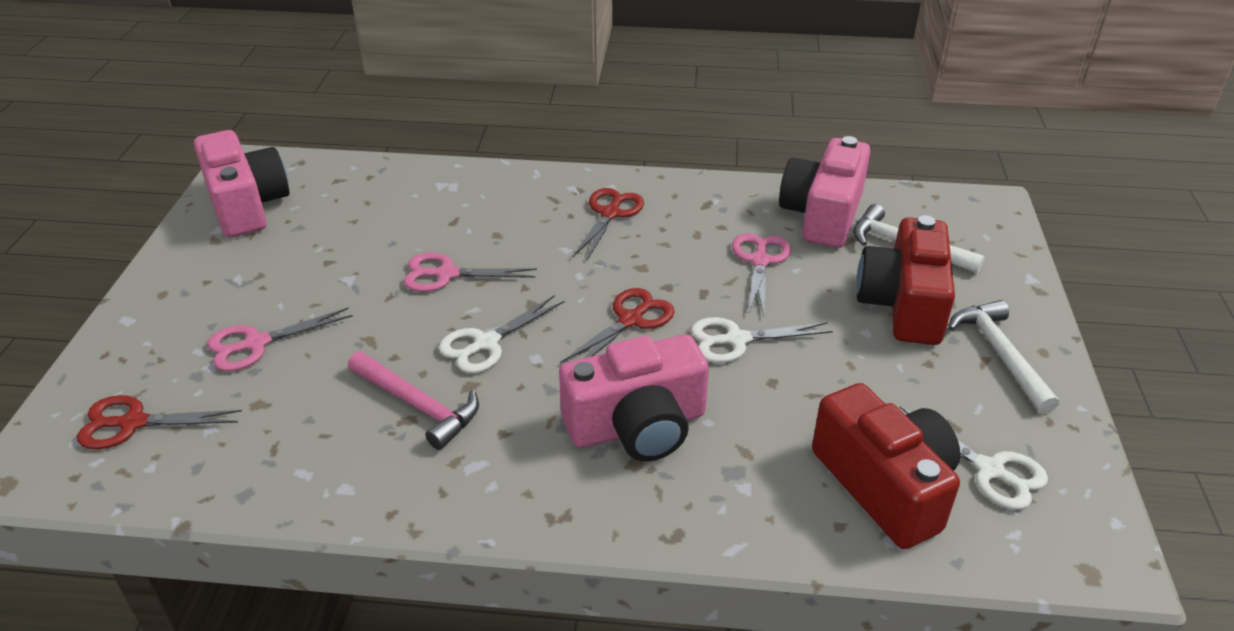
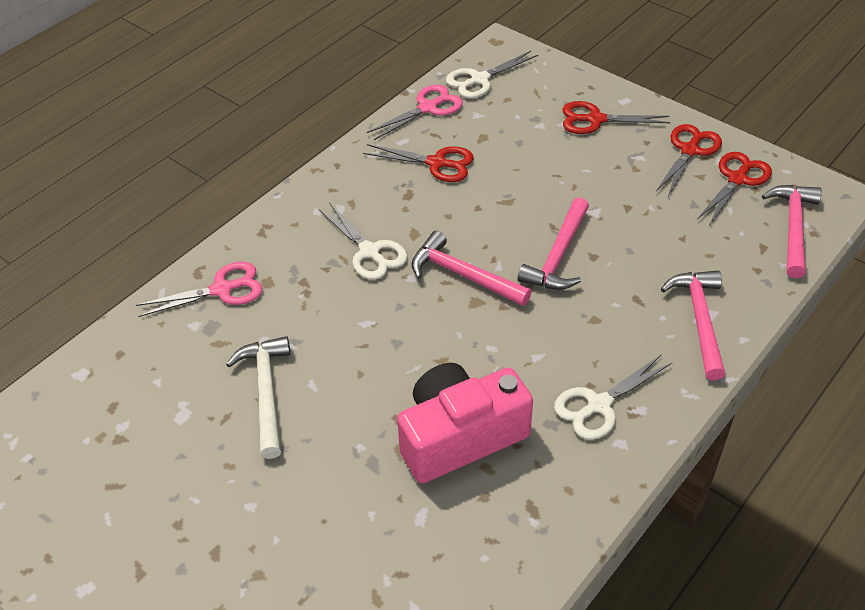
pink camera: [194,130,289,237] [559,335,709,461] [779,136,871,248] = 3 -> [397,363,533,483] = 1
pink hammer: [348,351,479,450] = 1 -> [411,231,531,306] [518,197,589,290] [661,270,726,380] [762,185,822,278] = 4
pink scissors: [207,308,353,371] [403,252,537,292] [732,233,791,315] = 3 -> [136,262,263,317] [367,85,463,140] = 2
red camera: [812,383,960,549] [856,215,955,345] = 2 -> none = 0
red scissors: [77,395,242,449] [560,288,675,363] [573,188,644,260] = 3 -> [363,144,474,182] [562,101,671,134] [656,124,722,196] [697,152,772,226] = 4
white hammer: [853,204,985,274] [948,300,1059,414] = 2 -> [226,336,290,459] = 1

